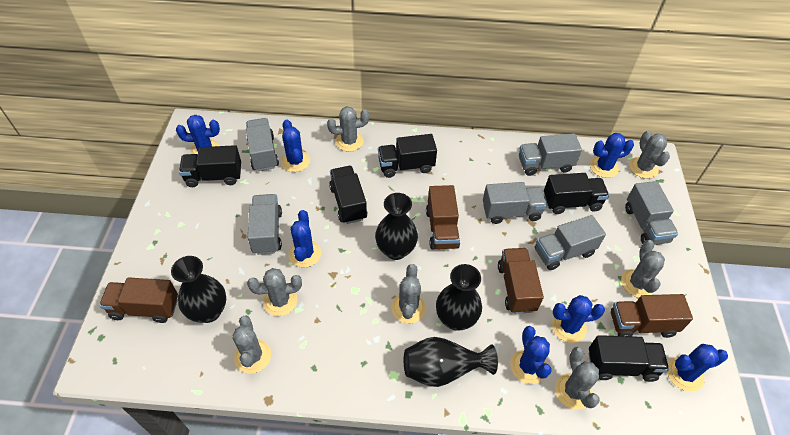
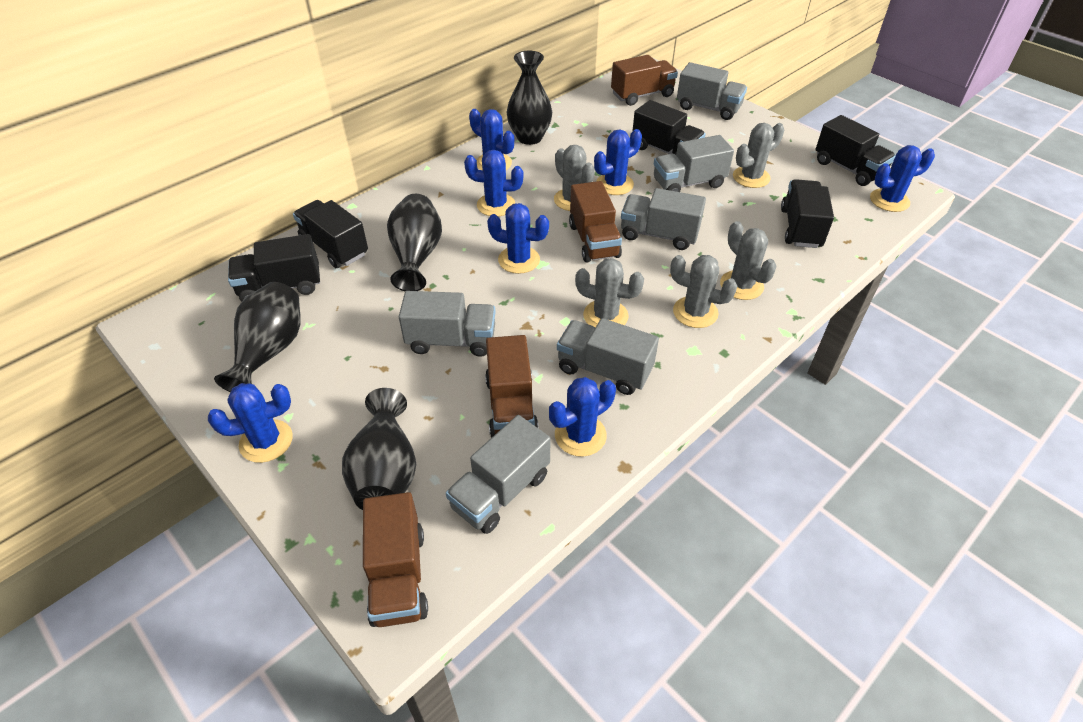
grey cactus: [232,316,271,374] [247,268,302,316] [327,106,369,152] [391,264,426,323] [555,347,600,410] [621,240,665,298] [629,131,670,179] = 7 -> [554,145,595,211] [575,258,644,328] [670,255,737,328] [720,221,777,300] [733,123,784,188] = 5

